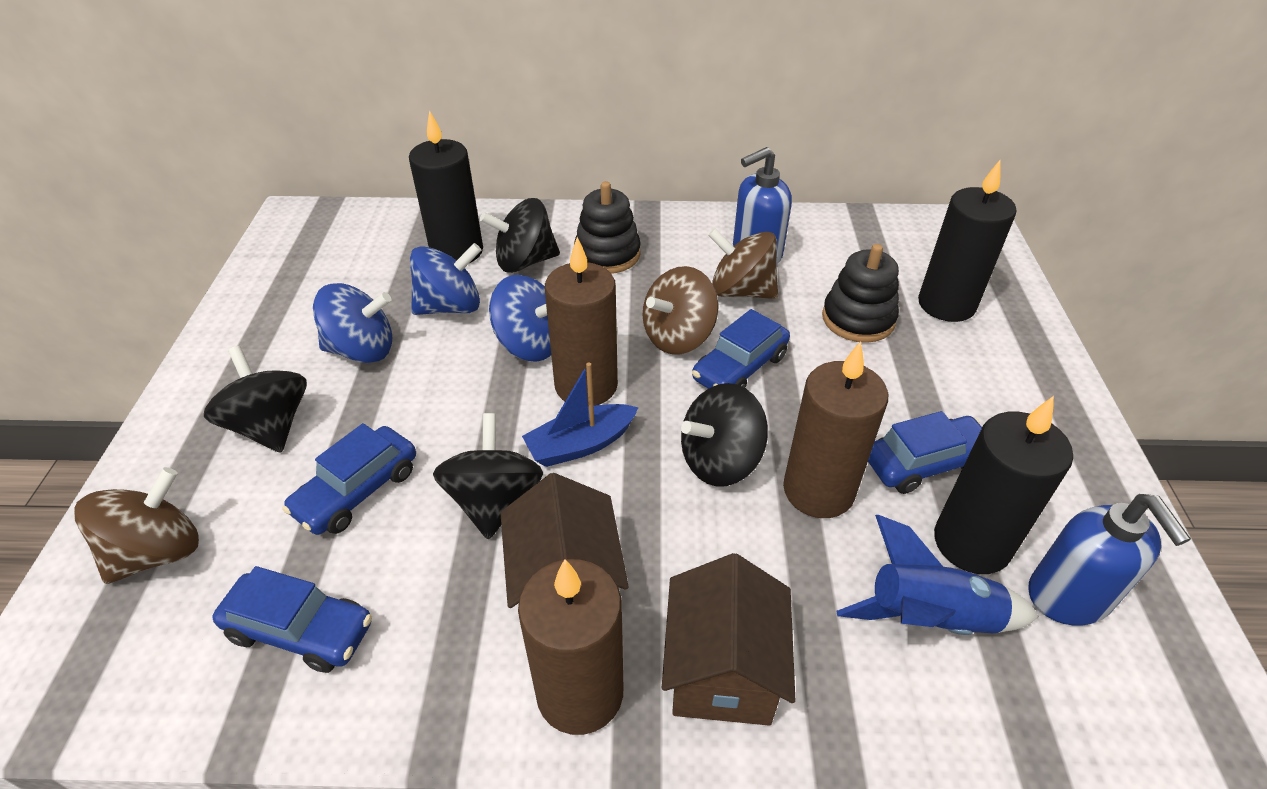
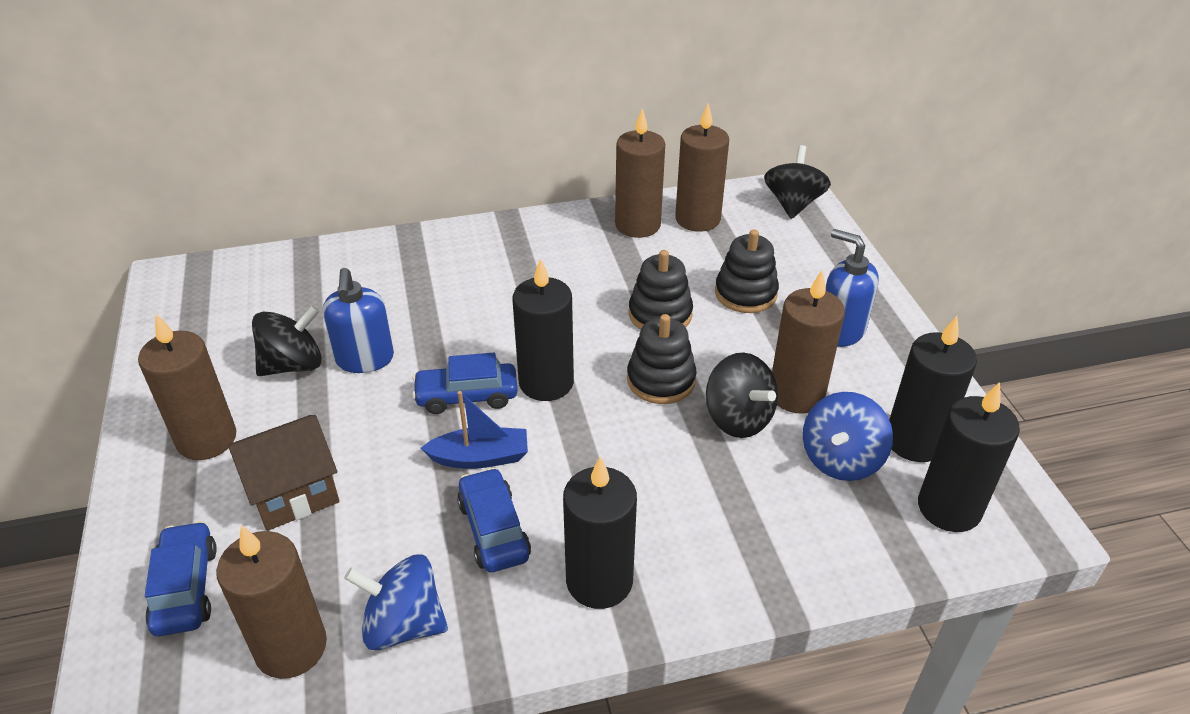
black candle: [409,110,483,263] [918,160,1016,322] [934,396,1073,574] = 3 -> [512,258,574,401] [563,456,637,609] [889,316,977,462] [918,382,1020,532] = 4
black spinning top: [204,346,307,452] [433,413,543,540] [480,198,560,273] [681,383,768,486] = 4 -> [252,305,322,376] [706,352,778,438] [764,145,831,219] = 3
black stacking toy: [574,181,641,274] [822,244,899,343] = 2 -> [627,314,697,404] [629,250,693,330] [715,229,779,313] = 3
blue car: [212,566,372,673] [282,423,416,535] [692,309,790,389] [868,411,982,494] = 4 -> [145,521,217,636] [412,353,518,414] [457,468,531,572] = 3
blue rocket: [836,515,1039,635] = 1 -> none = 0
blue spinning top: [313,283,392,363] [410,243,482,315] [489,275,551,362] = 3 -> [344,554,448,650] [803,392,893,481] = 2
brown candle: [518,559,623,735] [545,237,618,407] [783,341,888,518] = 3 -> [138,314,236,460] [216,525,327,679] [615,109,665,238] [675,104,729,232] [772,270,845,414] = 5
brown house: [500,473,629,608] [662,553,796,726] = 2 -> [228,415,339,531] = 1
brown spinning top: [74,467,199,584] [643,266,719,354] [708,228,778,299] = 3 -> none = 0

